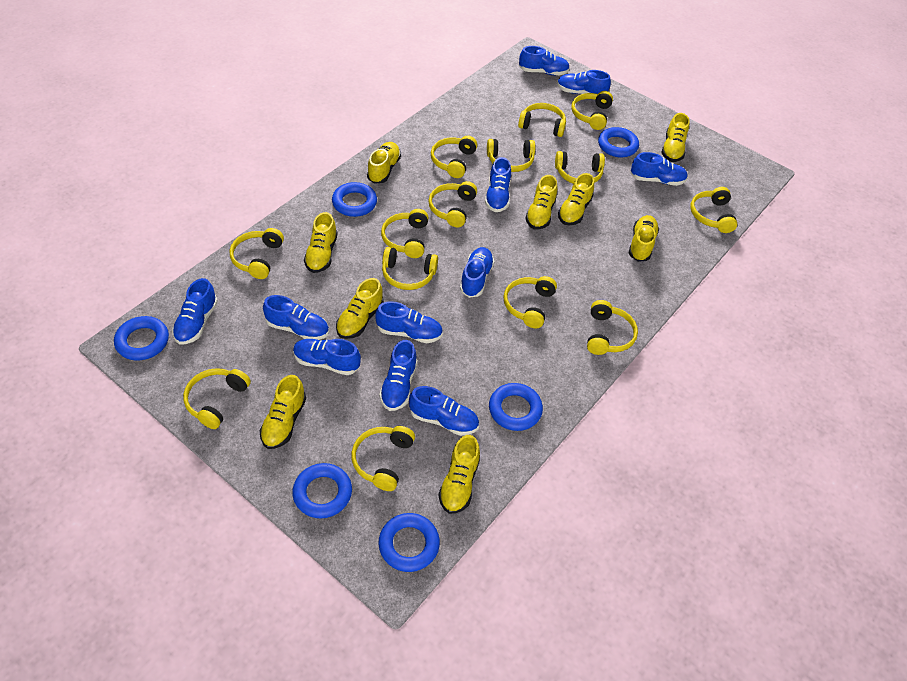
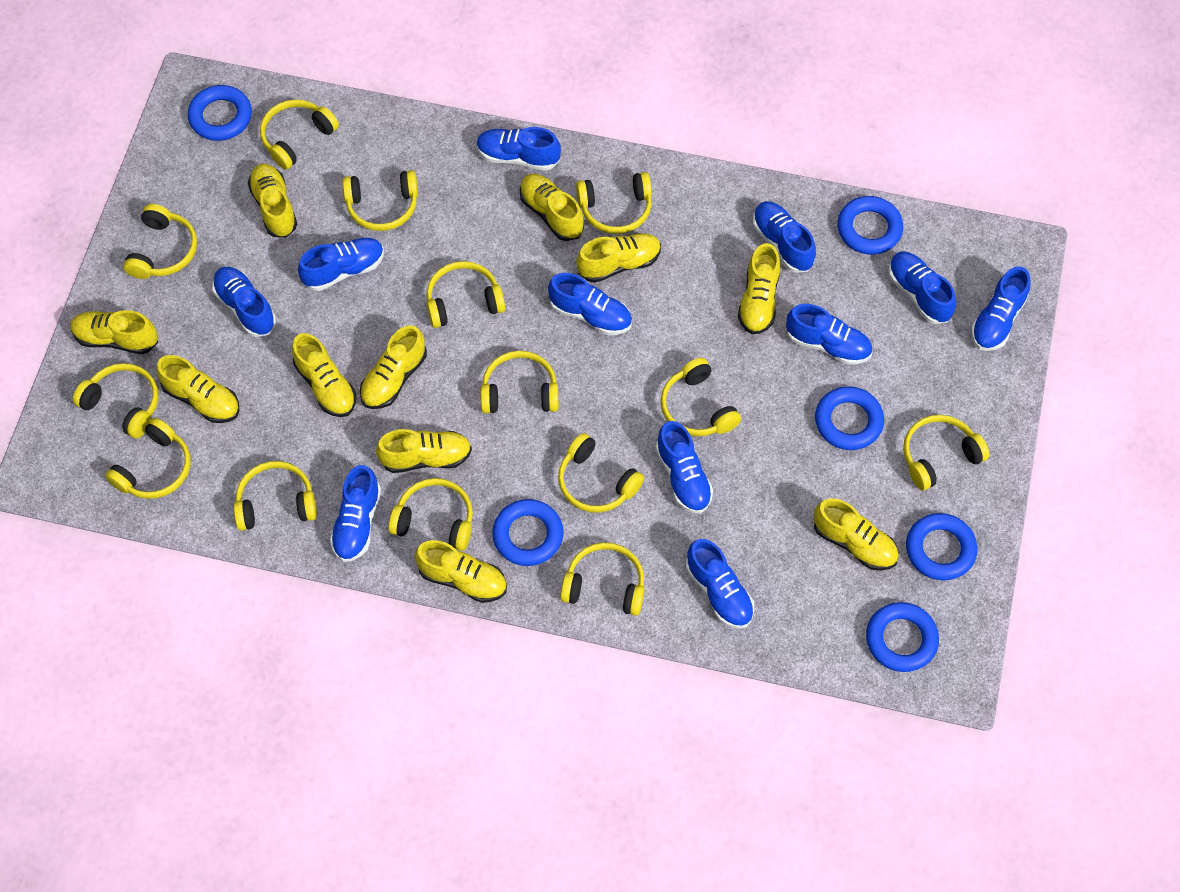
yellow shoe: [260,375,306,449] [304,212,337,273] [336,278,384,339] [367,142,401,184] [439,435,480,514] [525,175,558,229] [558,173,594,225] [629,215,659,262] [661,113,690,162] = 9 -> [71,310,158,354] [156,355,239,423] [248,163,297,238] [292,333,356,417] [360,325,427,409] [376,429,472,473] [415,540,507,603] [520,174,584,241] [576,233,661,283] [738,243,780,334] [814,498,899,571] = 11

